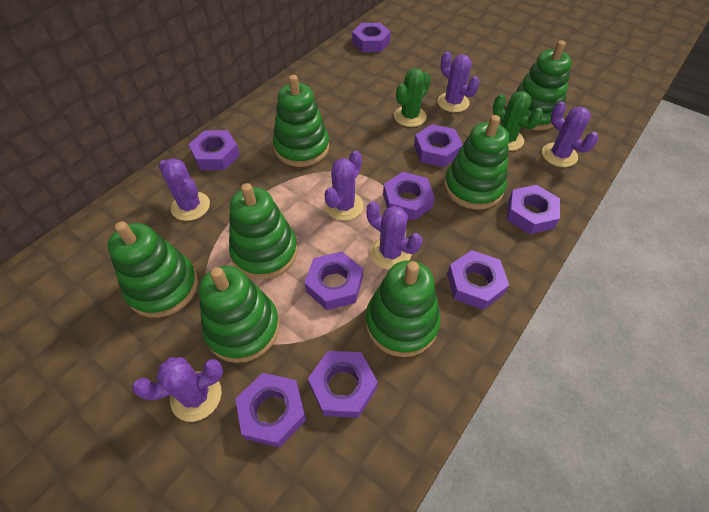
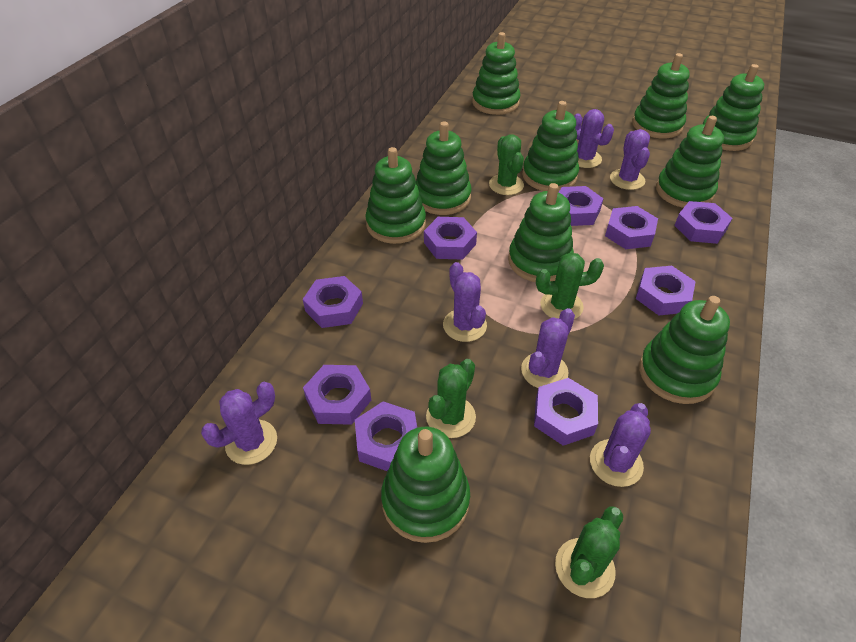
green cactus: [394,68,431,127] [493,91,543,151] = 2 -> [426,359,476,438] [489,134,524,195] [536,252,604,319] [555,507,623,598] = 4
green stacking toy: [108,221,198,318] [199,266,280,363] [229,183,298,279] [273,75,329,167] [365,260,441,357] [444,115,509,210] [516,40,572,130] = 7 -> [365,147,426,244] [381,427,470,543] [416,121,471,215] [472,32,520,115] [508,183,574,282] [522,101,579,192] [632,53,690,139] [639,296,730,404] [656,116,724,208] [703,64,764,151] = 10

